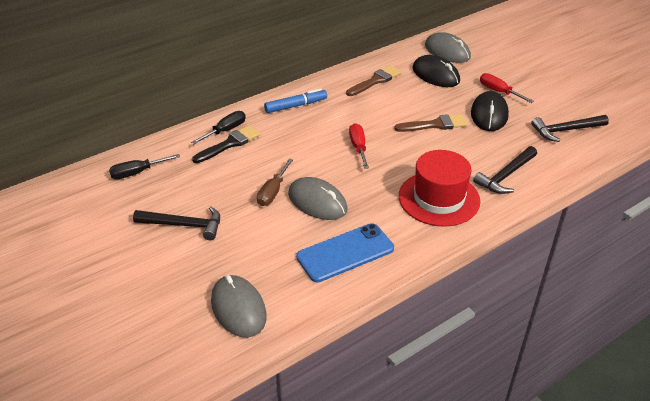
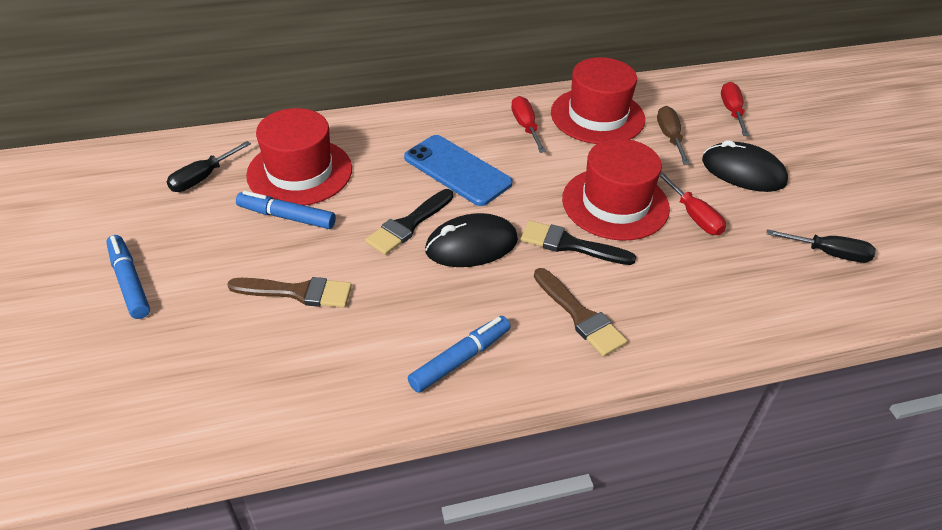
black brush: [192,125,260,163] = 1 -> [365,189,454,255] [521,221,636,265] = 2
black hammer: [133,206,220,240] [473,146,537,194] [531,115,609,142] = 3 -> none = 0
blue marker: [264,88,327,113] = 1 -> [106,235,150,319] [236,191,336,229] [408,316,511,393] = 3
grey mouse: [211,275,267,338] [288,177,348,220] [425,32,471,63] = 3 -> none = 0
red hat: [399,150,480,227] = 1 -> [246,108,352,206] [551,57,645,144] [562,139,670,241] = 3
red screwdriver: [349,123,369,169] [480,73,534,103] = 2 -> [511,96,546,153] [659,171,726,235] [721,82,749,136] = 3

